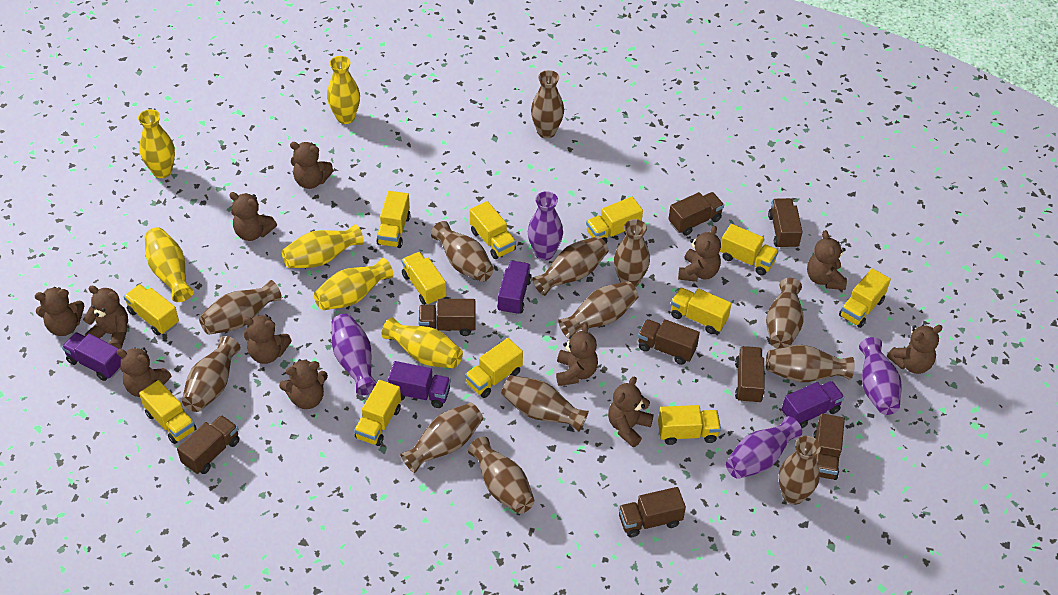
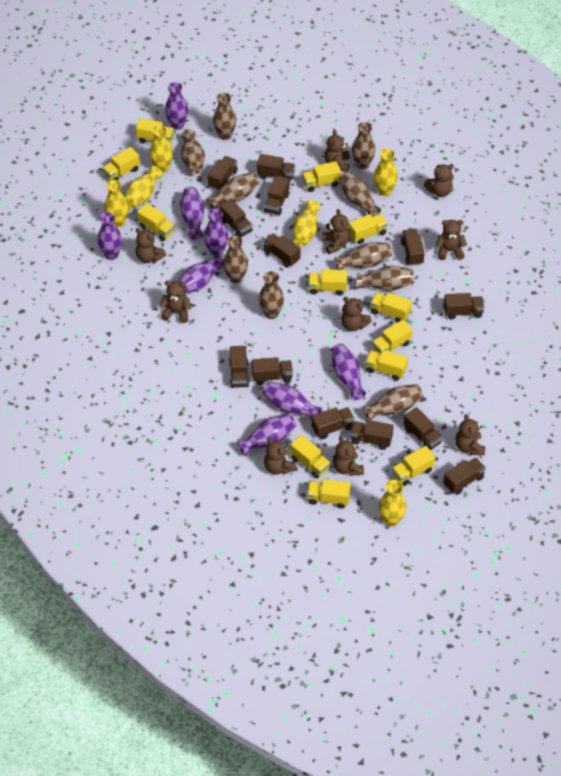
brown teddy bear: [35,287,84,336] [83,286,128,349] [116,347,172,397] [229,192,277,241] [243,314,292,364] [279,359,328,409] [290,142,334,189] [556,323,598,386] [608,377,654,447] [678,226,721,282] [807,230,847,290] [887,325,943,374] = 12 -> [136,228,166,263] [159,281,191,323] [264,438,297,475] [322,209,350,254] [324,130,350,172] [333,436,364,476] [341,297,372,331] [424,164,454,197] [436,220,467,260] [455,414,485,455] = 10
brown truck: [177,415,240,474] [418,299,476,336] [618,487,686,537] [638,319,700,365] [668,192,724,236] [735,346,765,404] [768,198,802,249] [813,414,845,480] = 8 -> [208,156,238,191] [219,199,253,238] [229,346,249,388] [252,357,293,385] [257,154,295,183] [263,233,301,267] [264,176,289,216] [311,407,355,439] [350,420,394,450] [401,229,425,266] [404,407,443,450] [443,457,486,495] [444,293,484,319] = 13
brown vase: [182,336,241,412] [199,280,282,335] [400,402,483,473] [431,221,494,282] [468,437,535,514] [501,375,589,433] [531,70,564,138] [532,236,609,296] [558,281,639,339] [614,219,650,287] [766,278,803,348] [766,345,855,382] [779,436,821,505] = 13 -> [181,129,205,174] [207,172,259,209] [213,93,236,140] [223,236,248,284] [259,271,284,319] [335,242,392,270] [338,171,381,217] [352,122,375,170] [357,266,414,291] [363,384,423,420] = 10
purple truck: [62,332,122,381] [388,361,451,408] [497,261,532,315] [782,381,844,428] = 4 -> none = 0
purple vase: [332,314,377,395] [528,191,563,260] [726,416,802,479] [859,337,902,415] = 4 -> [98,212,122,260] [165,82,188,130] [178,254,224,294] [180,187,204,239] [204,209,228,256] [237,413,297,456] [263,381,322,418] [331,343,366,400] = 8

